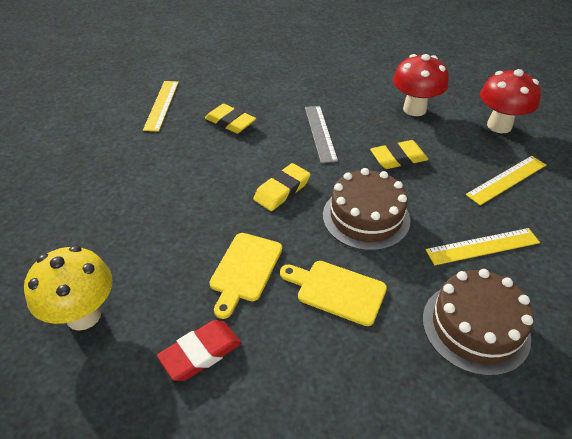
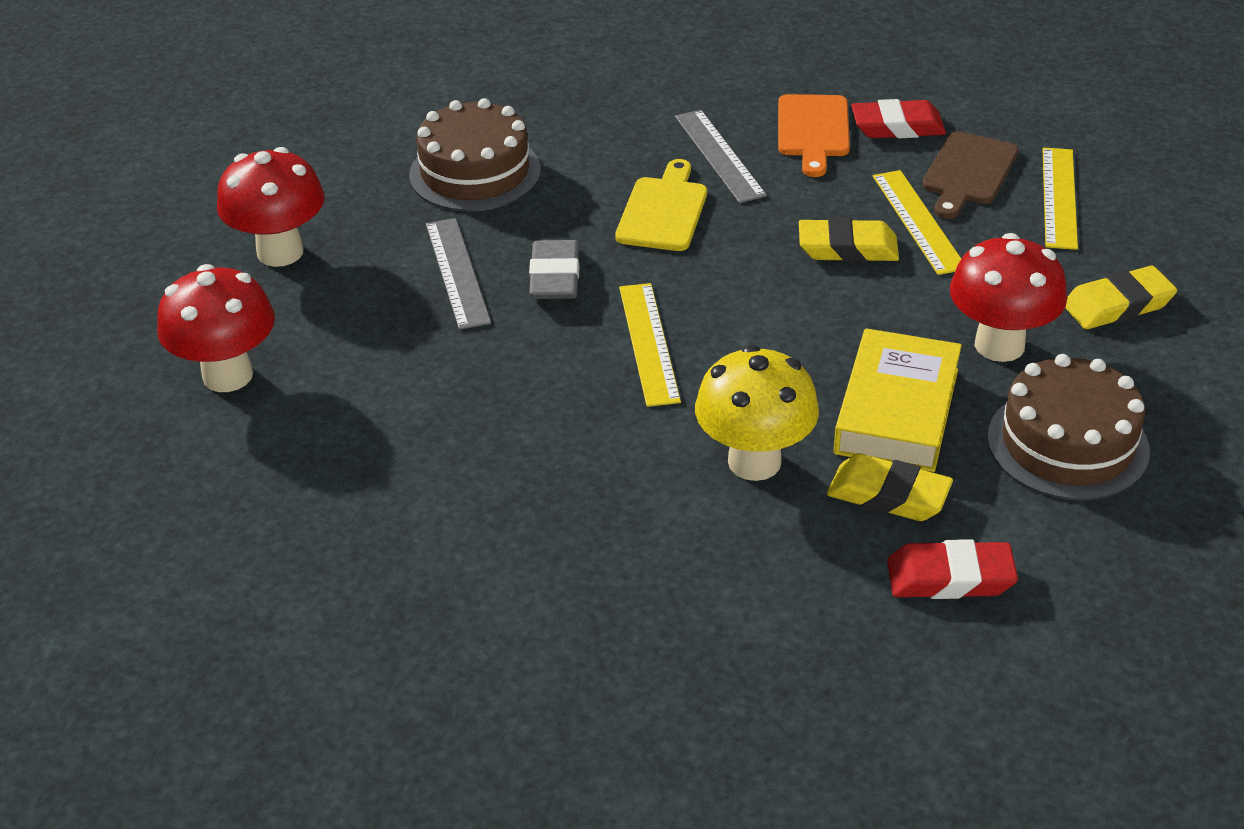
brown cutting board: none = 0 -> [922,131,1019,219] = 1
grey eraser: none = 0 -> [529,240,579,299] = 1
grey ruler: [305,106,338,163] = 1 -> [426,218,491,330] [675,110,767,203] = 2
orange cutting board: none = 0 -> [778,94,850,177] = 1
red eraser: [157,320,242,381] = 1 -> [851,99,946,138] [887,539,1018,599] = 2
red mushroom: [393,54,449,116] [480,69,541,133] = 2 -> [157,264,275,392] [217,147,325,267] [950,233,1067,362] = 3
yellow book: none = 0 -> [834,328,962,472] = 1
yellow cutting board: [209,233,282,319] [280,261,387,326] = 2 -> [615,159,707,251] = 1

